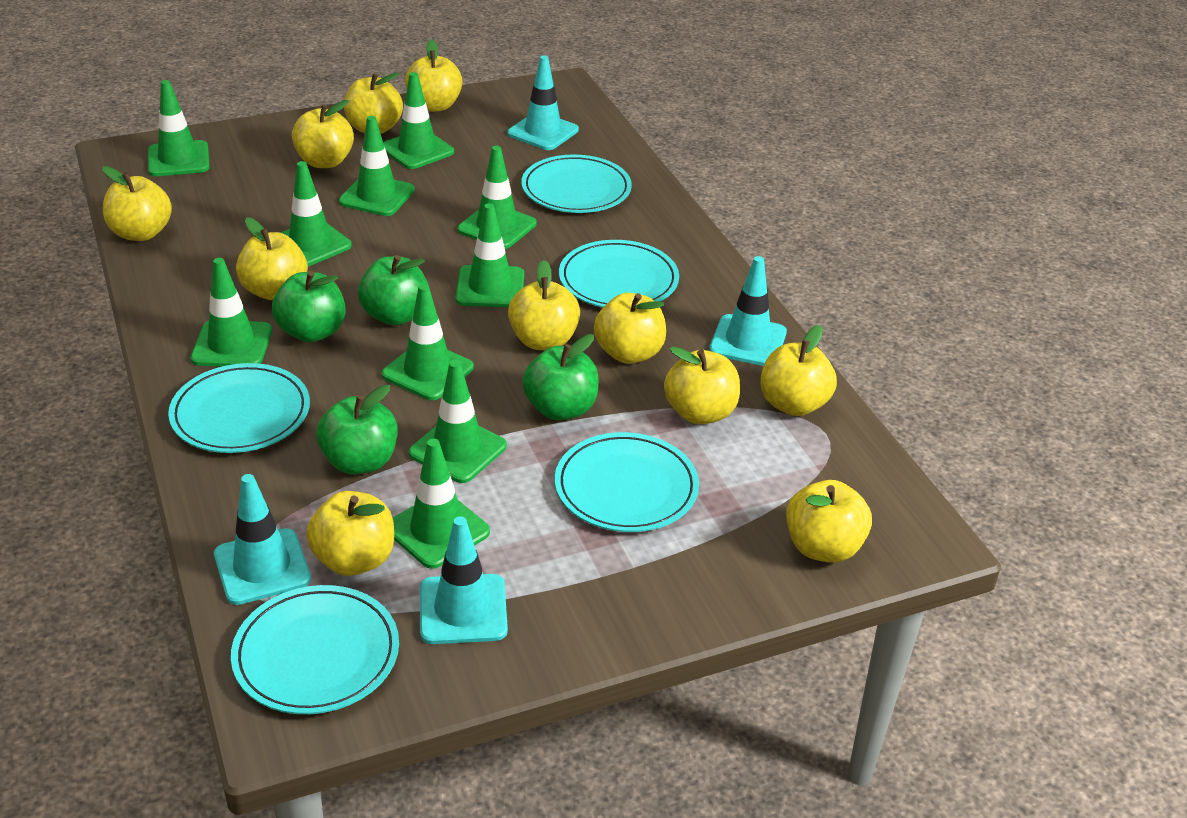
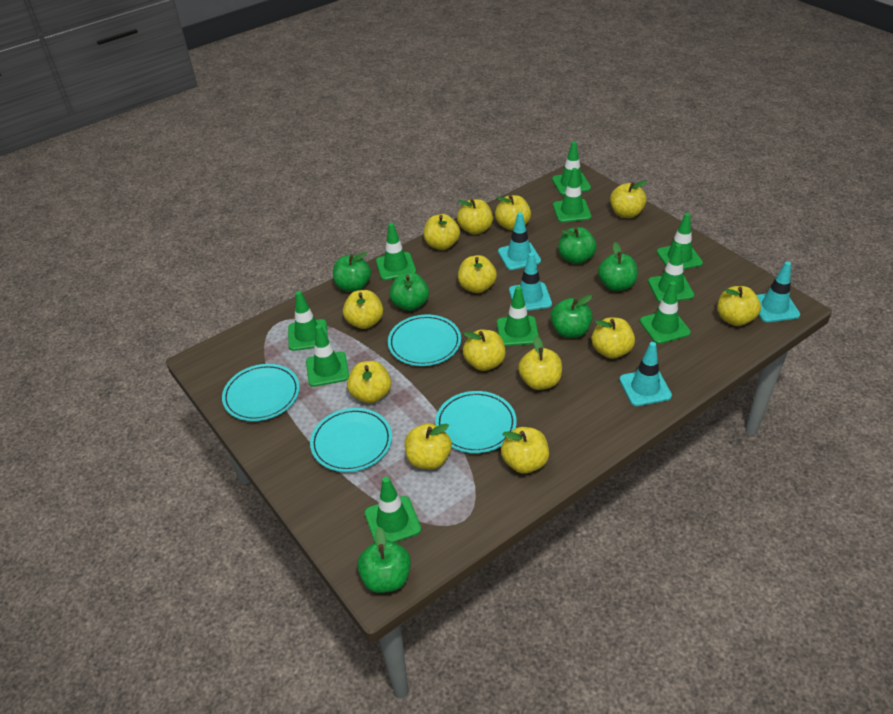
green apple: [272,271,345,342] [316,385,397,475] [358,255,429,326] [522,334,599,420] = 4 -> [333,252,371,292] [357,527,411,593] [389,273,429,311] [551,295,593,338] [558,227,597,264] [598,242,638,291] = 6
turquoise plate: [168,363,310,453] [231,585,399,714] [521,155,632,213] [555,432,699,532] [559,240,679,307] = 5 -> [222,364,300,421] [310,408,392,472] [388,315,461,366] [435,391,517,453] = 4
yellow apple: [102,166,172,241] [236,217,308,300] [292,100,354,168] [306,491,394,576] [344,73,403,134] [405,39,462,112] [508,260,580,350] [594,293,666,364] [664,346,740,424] [760,325,837,416] [786,480,872,563] = 11 -> [343,290,383,329] [347,361,391,403] [405,423,452,469] [424,214,460,250] [457,199,493,235] [458,255,497,293] [463,330,505,371] [495,195,531,231] [501,427,549,474] [518,336,562,390] [592,317,635,359] [610,180,647,218] [717,286,761,326] = 13

